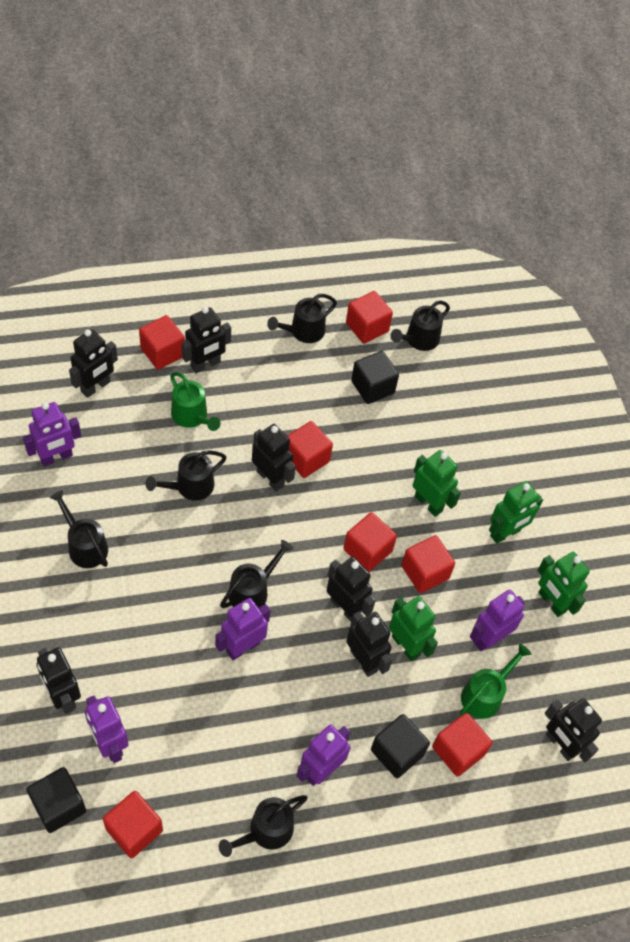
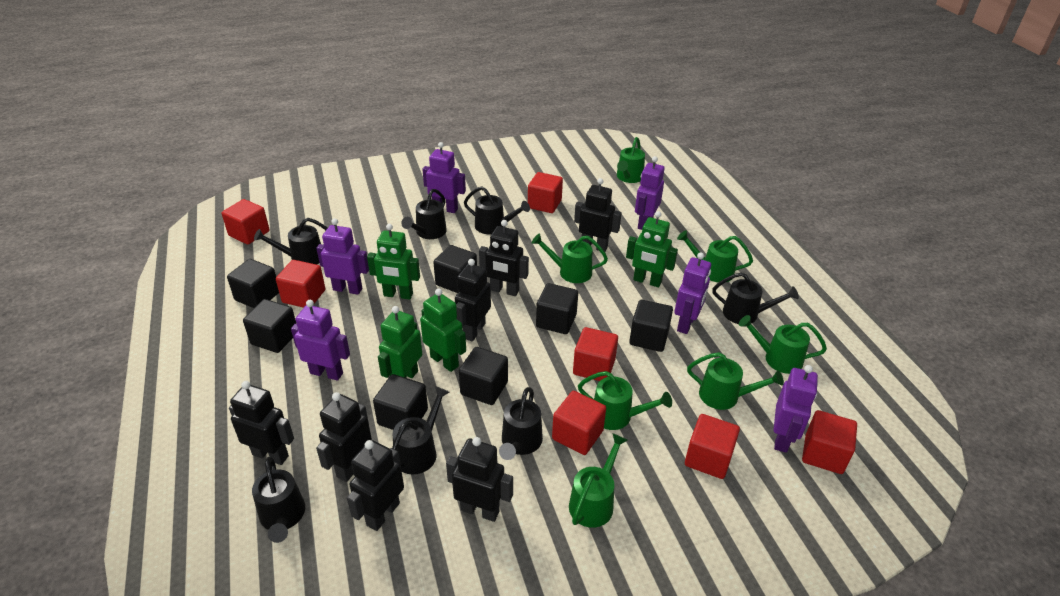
black cube: [26,767,86,833] [351,351,399,404] [371,714,430,778] = 3 -> [227,259,279,308] [243,299,296,353] [373,374,428,430] [433,245,477,293] [459,347,508,405] [536,283,578,334] [629,300,673,352] = 7
black watering can: [50,490,108,568] [145,450,226,501] [219,795,308,857] [220,540,293,608] [267,294,337,343] [390,301,450,351] = 6 -> [252,457,305,543] [254,218,328,265] [392,386,449,474] [401,189,447,239] [464,186,530,234] [499,387,543,460] [712,272,799,324] = 7
green watering can: [170,372,221,431] [460,644,531,719] = 2 -> [532,234,608,283] [569,433,628,528] [578,371,672,430] [617,137,645,183] [677,230,753,283] [687,352,784,410] [739,315,827,374] = 7
purple robot: [23,402,81,467] [85,696,128,763] [215,598,270,660] [297,724,350,786] [470,590,525,651] = 5 -> [291,300,350,381] [316,218,369,295] [422,142,466,213] [635,156,664,230] [674,252,711,334] [773,365,818,453] = 6

